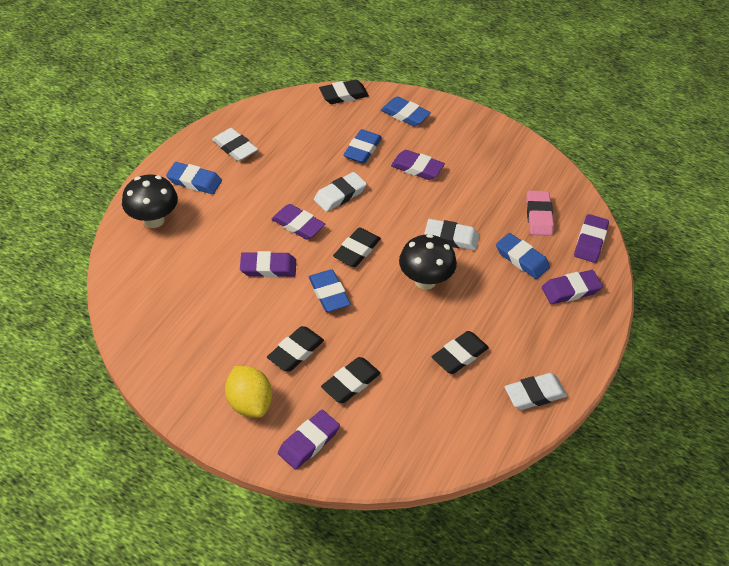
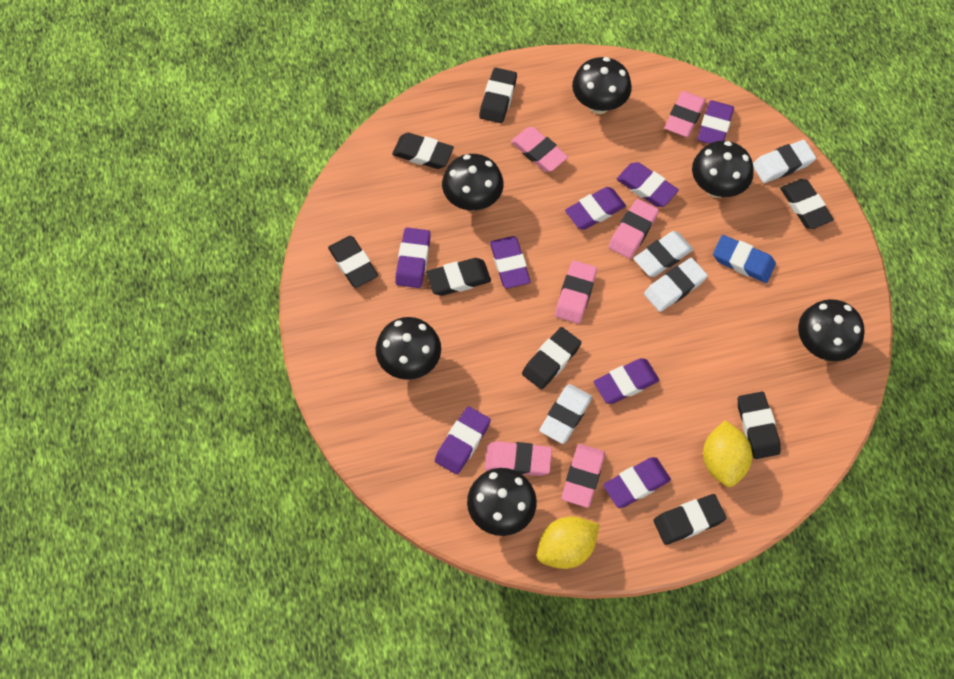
black eraser: [267,326,324,372] [319,80,369,104] [321,357,381,403] [333,227,381,267] [432,331,489,374] = 5 -> [328,236,378,288] [392,133,454,169] [426,258,491,296] [479,68,517,123] [522,327,581,390] [653,494,726,545] [738,392,781,459] [780,179,834,229] = 8
black mushroom: [122,174,178,228] [399,234,457,290] = 2 -> [376,317,441,380] [442,154,504,211] [467,468,537,536] [572,57,632,114] [692,141,754,198] [798,299,865,361] = 6
blue eraser: [166,162,222,194] [309,269,350,312] [343,129,382,163] [381,96,431,126] [496,233,550,279] = 5 -> [713,235,776,283] = 1
pink eraser: [526,190,554,236] = 1 -> [484,441,552,476] [511,127,568,172] [555,260,597,324] [562,444,605,508] [608,199,659,259] [665,91,706,137] = 6
purple eraser: [240,251,296,278] [272,204,325,240] [278,410,340,470] [391,150,445,180] [542,270,603,304] [574,214,609,263] = 6 -> [395,228,431,288] [435,406,491,474] [490,236,530,288] [565,187,626,230] [594,358,659,404] [603,457,671,508] [617,162,679,207] [698,100,734,144] = 8
yellow lemon: [225,366,272,418] = 1 -> [537,516,600,569] [703,420,752,487] = 2

